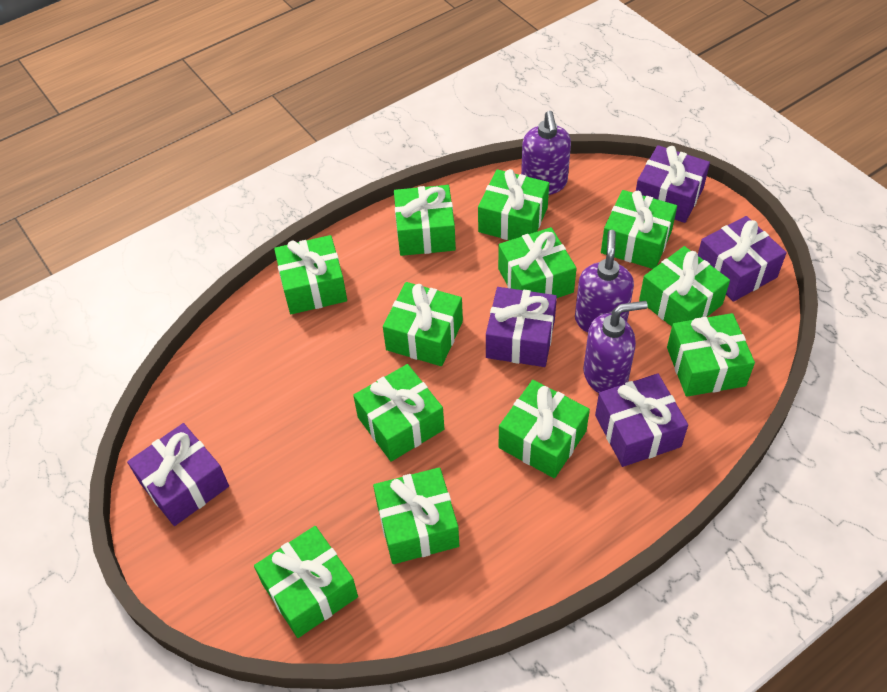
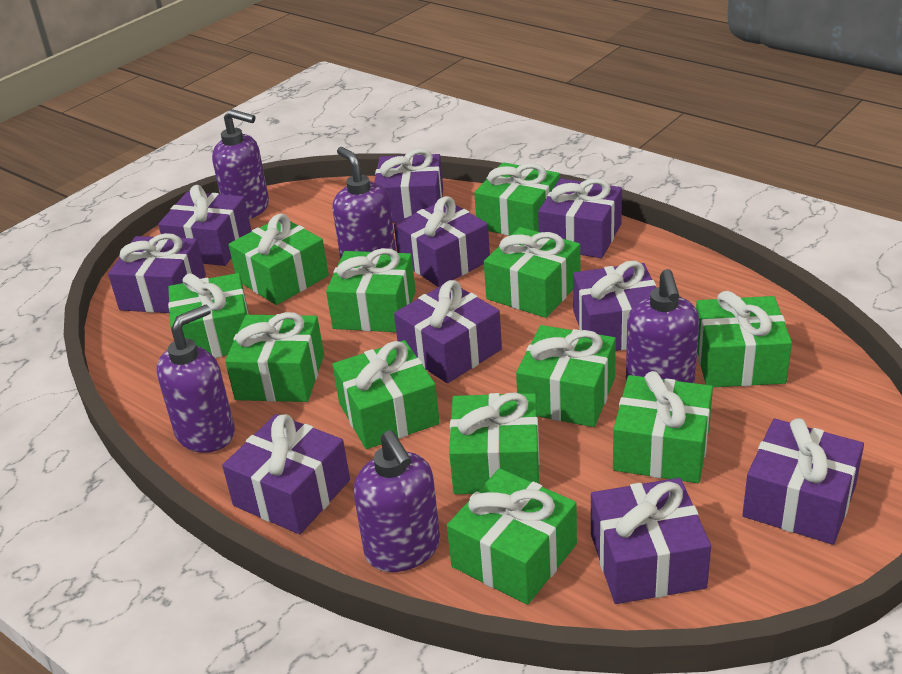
purple gift: [127,423,229,526] [486,287,557,367] [595,374,688,467] [636,145,710,223] [698,216,787,302] = 5 -> [108,233,206,313] [158,185,252,266] [222,414,350,534] [374,149,443,223] [394,196,490,287] [394,280,502,383] [538,178,622,258] [573,261,656,351] [591,478,711,604] [742,418,864,545] = 10
purple soap dispenser: [521,111,571,195] [575,230,634,333] [583,301,648,393] = 3 -> [157,305,235,453] [212,109,269,219] [333,147,396,259] [354,430,440,572] [626,269,699,383] = 5

